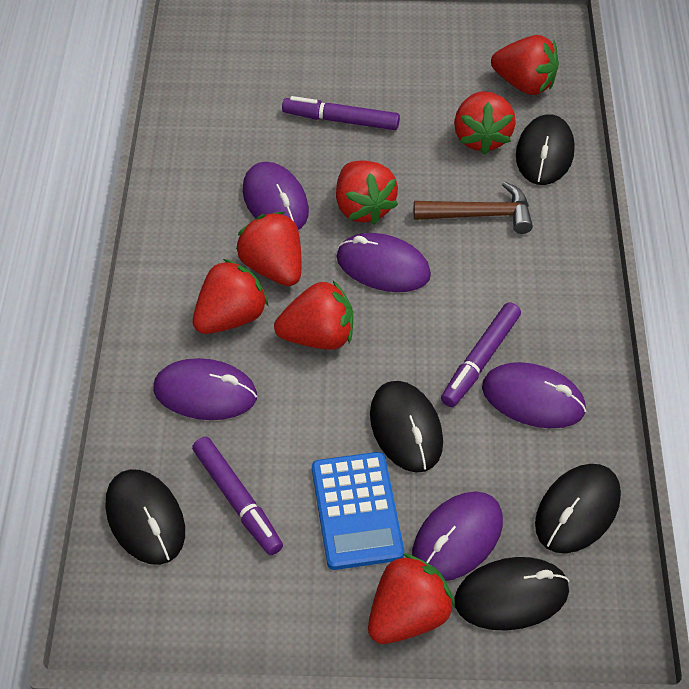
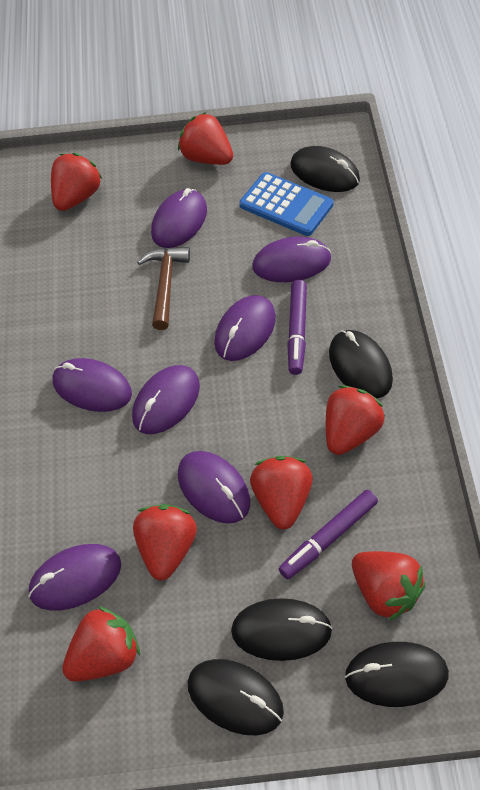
purple marker: [192,437,283,555] [282,96,400,130] [441,302,521,407] = 3 -> [279,490,378,579] [287,280,307,375] = 2
purple mouse: [153,358,257,420] [243,162,309,230] [336,233,431,292] [412,492,503,581] [482,362,586,428] = 5 -> [28,544,121,611] [53,358,132,412] [132,365,200,434] [151,188,207,248] [178,451,250,524] [214,295,276,361] [252,237,331,282] = 7

